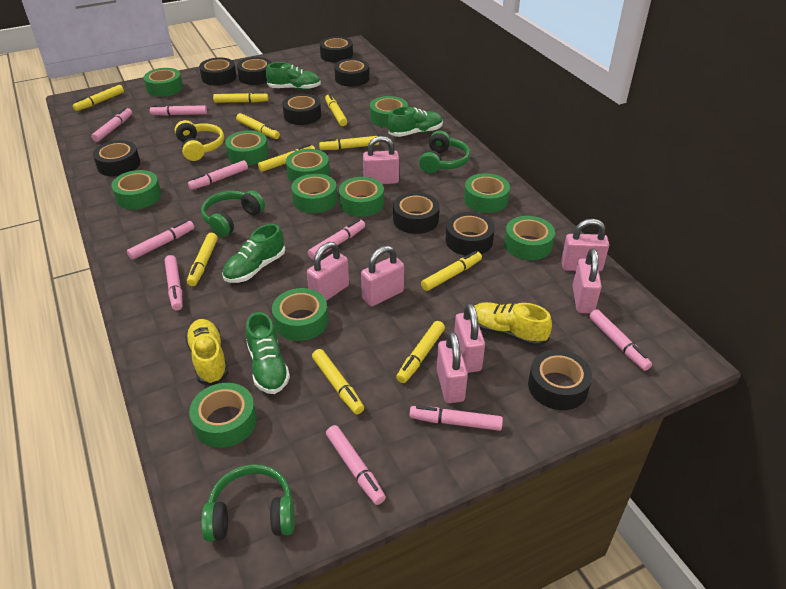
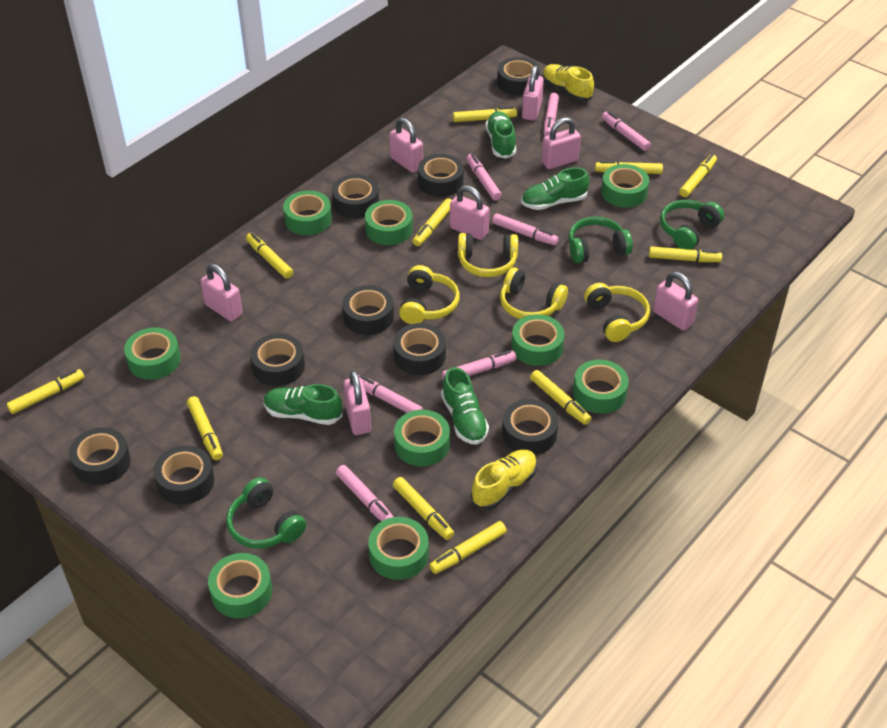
green tape: [111,170,161,209] [144,68,183,97] [189,383,257,448] [225,130,269,165] [272,288,328,341] [286,149,330,183] [291,174,337,213] [339,177,384,217] [370,96,408,128] [464,173,510,213] [504,216,555,260] = 11 -> [124,327,181,380] [208,553,272,618] [283,190,332,235] [365,200,413,245] [368,517,429,580] [394,410,450,466] [511,314,565,366] [573,359,629,414] [601,164,649,208] = 9
pink marker: [91,108,132,142] [127,220,194,260] [150,105,207,116] [165,255,183,311] [188,160,248,190] [308,219,365,260] [326,425,386,505] [409,405,503,431] [589,309,652,371] = 9 -> [336,465,394,521] [358,375,423,413] [442,350,517,380] [466,154,502,201] [492,213,559,245] [544,93,559,136] [602,111,651,151] = 7
yellow headphones: [175,120,224,161] = 1 -> [399,265,460,324] [458,233,518,277] [500,268,568,319] [584,283,650,342] = 4
yellow marker: [73,85,124,111] [187,233,218,286] [213,92,269,103] [236,113,280,139] [258,144,315,172] [312,349,364,414] [319,136,379,150] [325,94,348,126] [396,321,445,383] [421,251,482,291] = 10 -> [7,369,85,414] [187,396,223,460] [246,233,293,279] [393,477,454,540] [413,198,452,246] [429,521,507,574] [453,107,517,122] [530,370,591,425] [595,161,663,174] [649,246,722,262] [679,154,717,197] = 11

